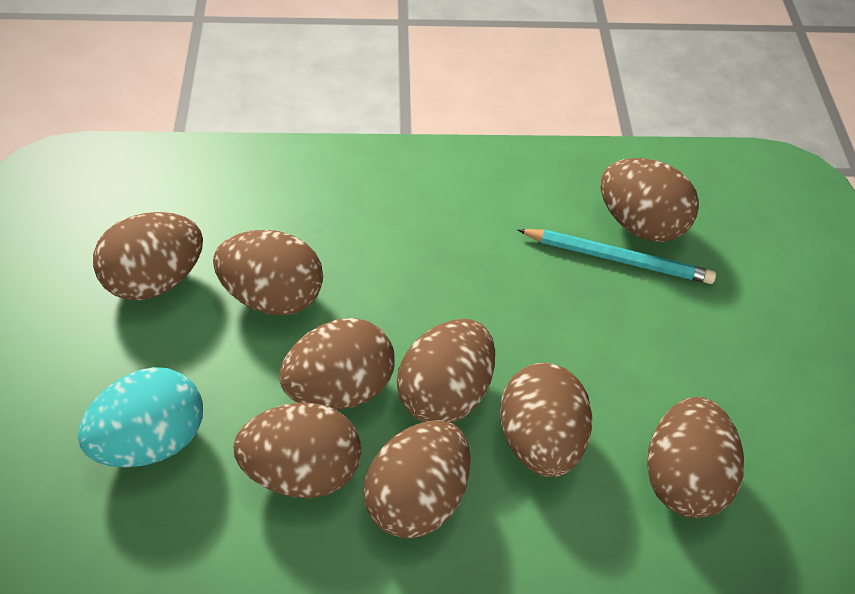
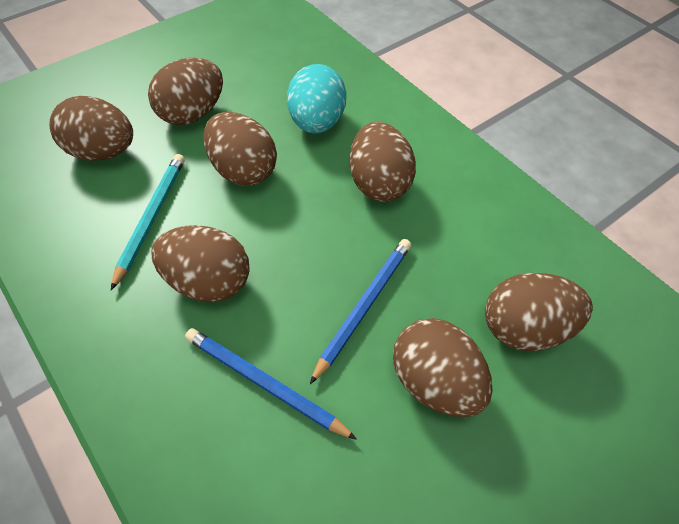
blue pencil: none = 0 -> [185,328,357,440] [310,239,411,384] = 2
brown egg: [93,212,203,300] [213,230,323,315] [233,402,361,498] [279,318,394,410] [363,420,470,538] [397,319,495,423] [500,363,592,477] [601,158,699,242] [647,397,744,518] = 9 -> [49,96,133,161] [148,58,223,125] [151,225,250,303] [203,112,277,186] [350,122,416,202] [393,318,493,417] [485,273,593,351] = 7

